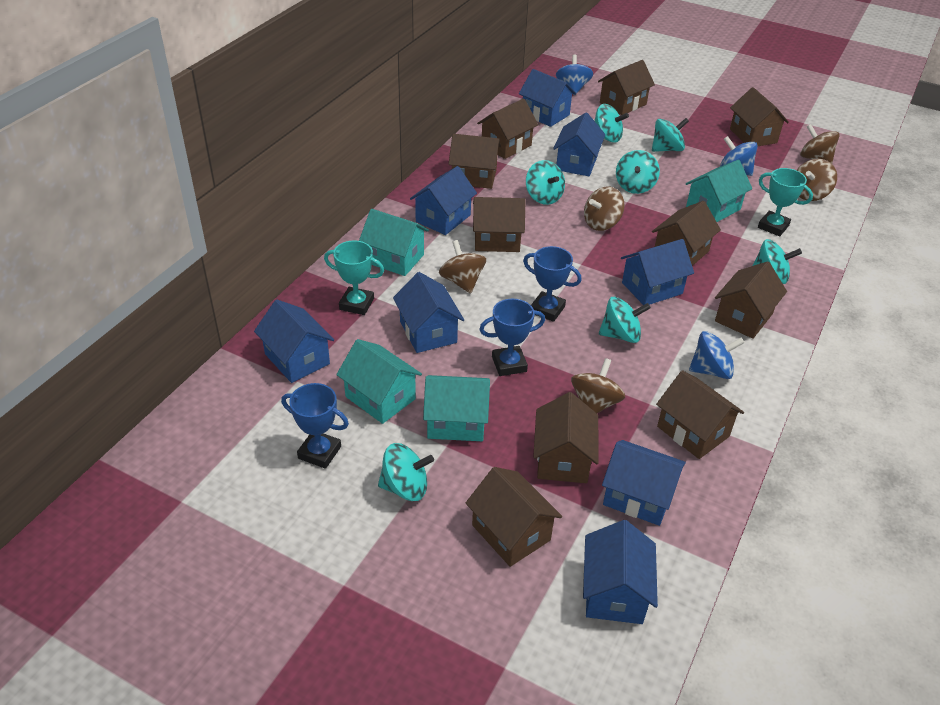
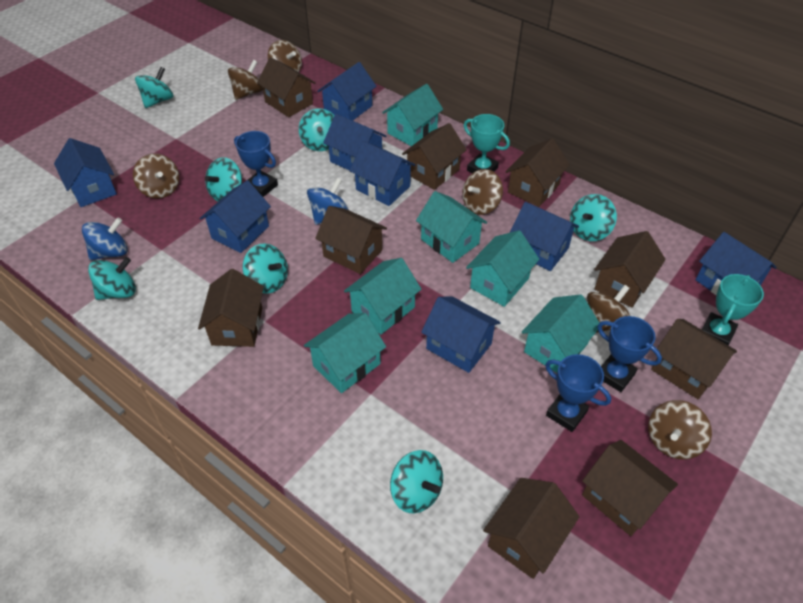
blue spinning top: [556,55,593,95] [689,331,745,379] [720,136,758,176] = 3 -> [82,218,128,260] [307,178,348,225] = 2
brown house: [449,134,501,189] [466,467,562,567] [473,197,526,252] [477,98,538,159] [533,392,599,483] [598,60,655,115] [652,201,721,266] [656,370,744,459] [715,261,787,339] [730,87,789,146] = 10 -> [198,269,264,347] [257,57,315,117] [315,206,387,274] [402,123,467,190] [483,478,579,579] [505,139,570,207] [582,440,678,536] [594,231,666,308] [651,319,737,399] = 9
brown spinning top: [439,240,486,294] [571,358,625,413] [584,186,625,231] [797,159,837,201] [800,124,840,163] = 5 -> [133,153,179,199] [228,60,263,100] [268,40,302,72] [462,169,503,215] [587,285,630,333] [648,400,712,460] = 6
turquoise house: [336,339,422,424] [359,209,429,276] [423,375,490,441] [686,160,752,222] = 4 -> [304,313,386,393] [344,258,421,335] [382,84,443,146] [416,191,487,263] [466,230,539,307] [522,295,599,373] = 6

